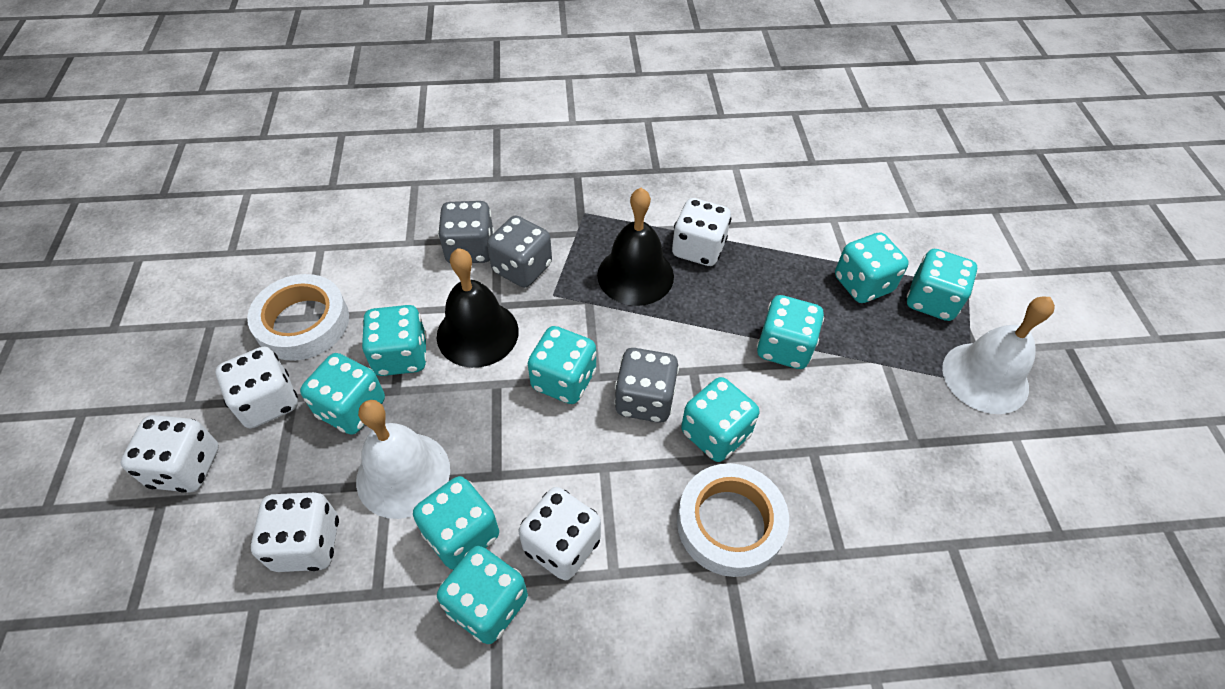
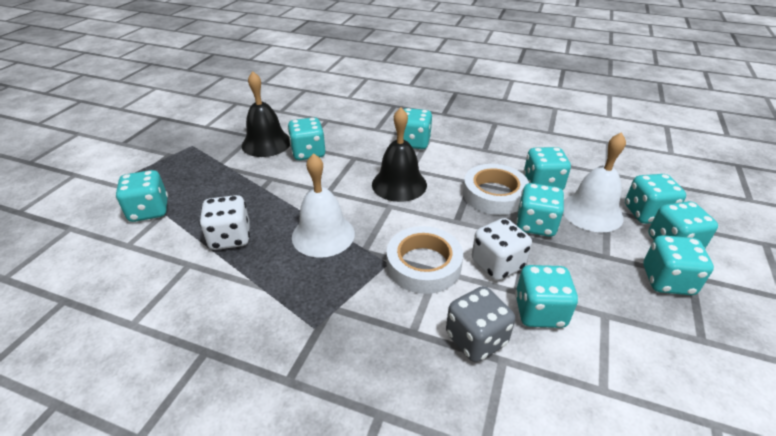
grey dice: [438,201,494,263] [487,216,552,288] [614,348,679,423] = 3 -> [446,286,515,362] = 1
white dice: [121,415,219,493] [215,347,298,428] [251,492,339,572] [519,487,601,580] [672,198,731,266] = 5 -> [199,195,250,250] [472,218,532,281] = 2

